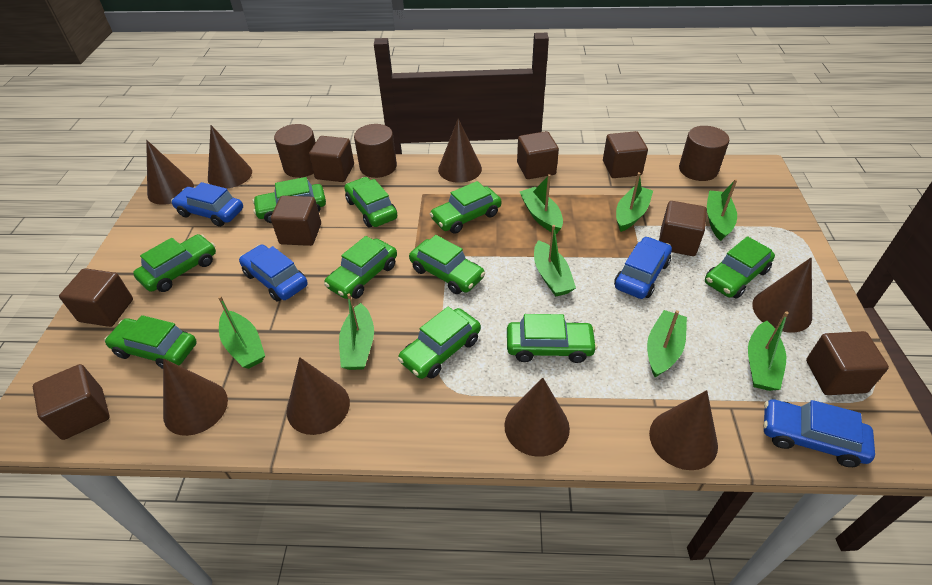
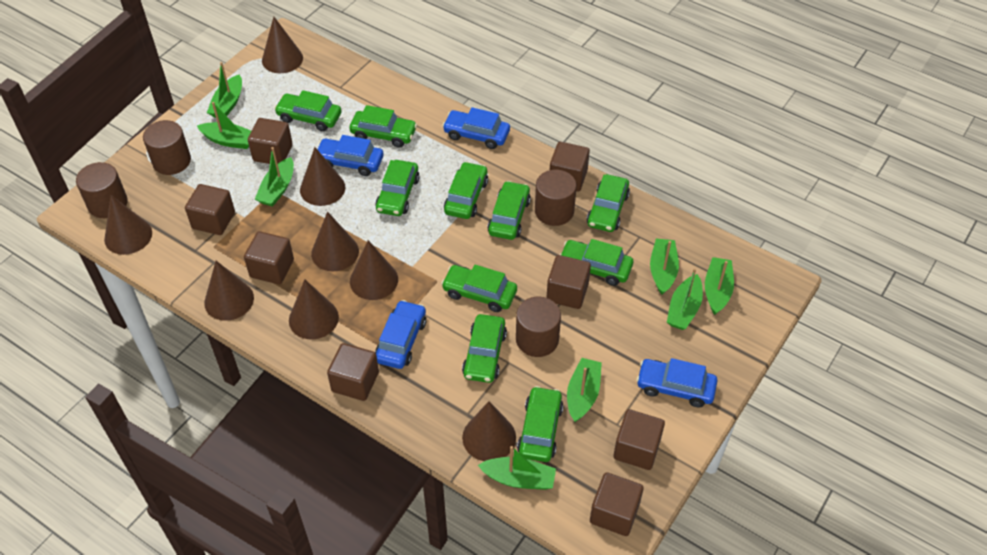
brown cylinder: [274,124,316,178] [354,124,397,178] [679,126,729,181] = 3 -> [76,162,128,218] [143,120,191,175] [516,297,561,357] [535,170,577,226] = 4

